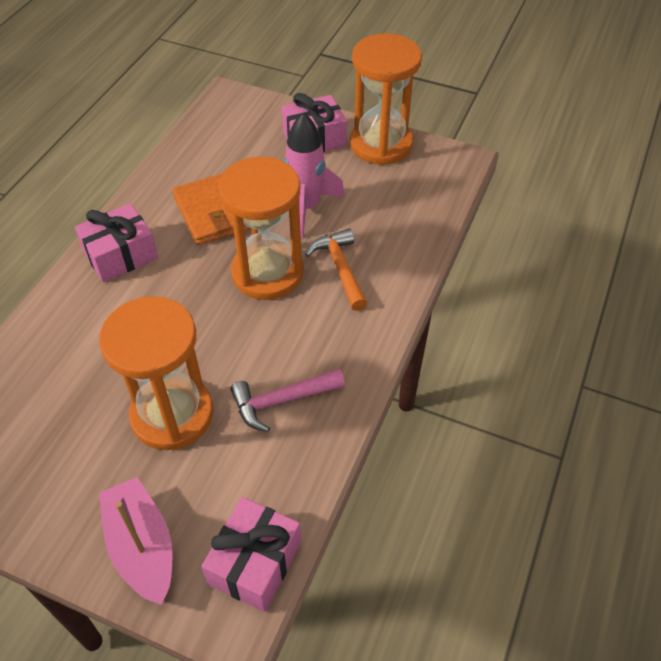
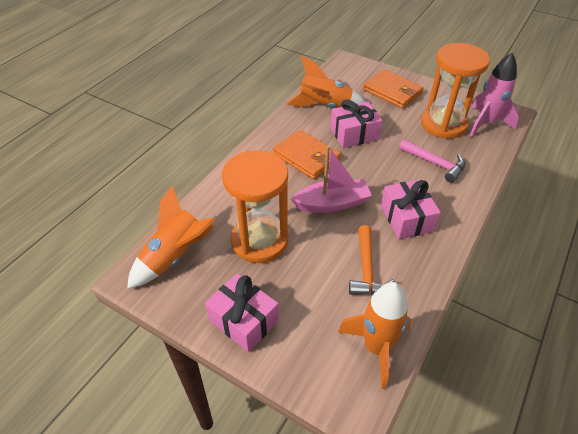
orange hourglass: [99,296,213,450] [218,157,304,300] [350,33,422,165] = 3 -> [222,150,288,263] [421,43,490,139] = 2
orange rocket: none = 0 -> [127,186,216,289] [286,56,365,108] [338,282,412,389] = 3
orange wallet: [172,173,251,245] = 1 -> [273,129,341,179] [363,69,424,108] = 2

